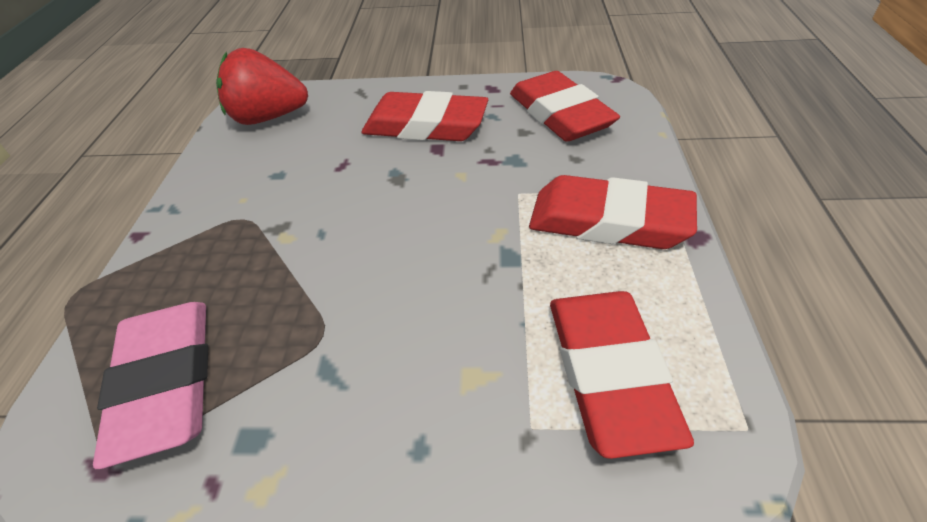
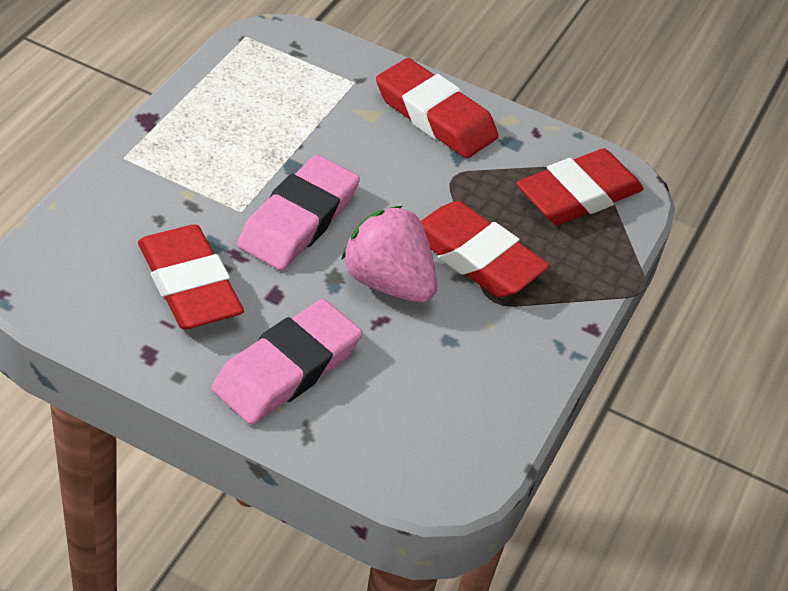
pink eraser: [93,302,208,469] = 1 -> [212,299,362,425] [237,155,360,270] = 2
pink strawberry: none = 0 -> [341,206,437,302] = 1
red strawberry: [216,48,308,125] = 1 -> none = 0

